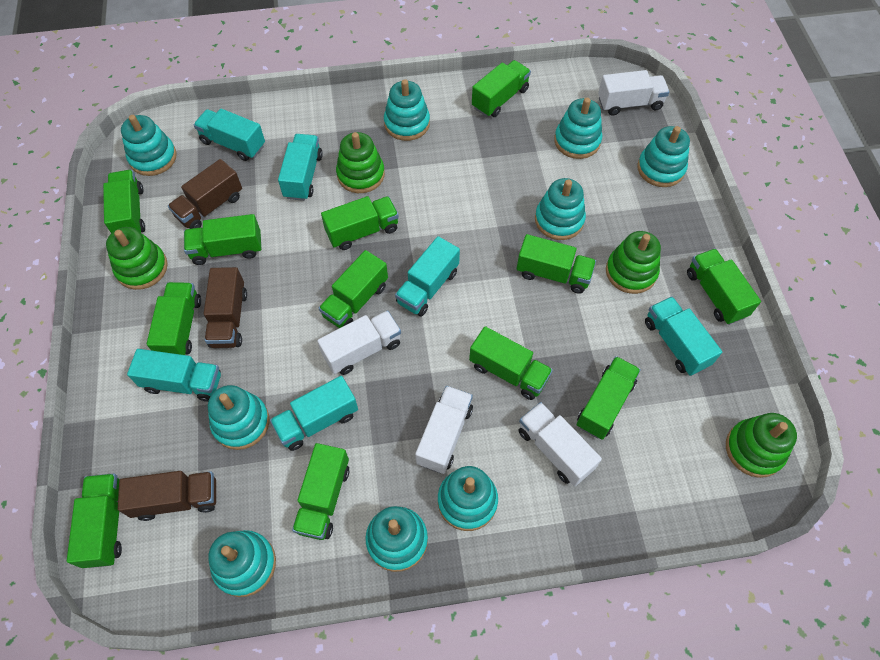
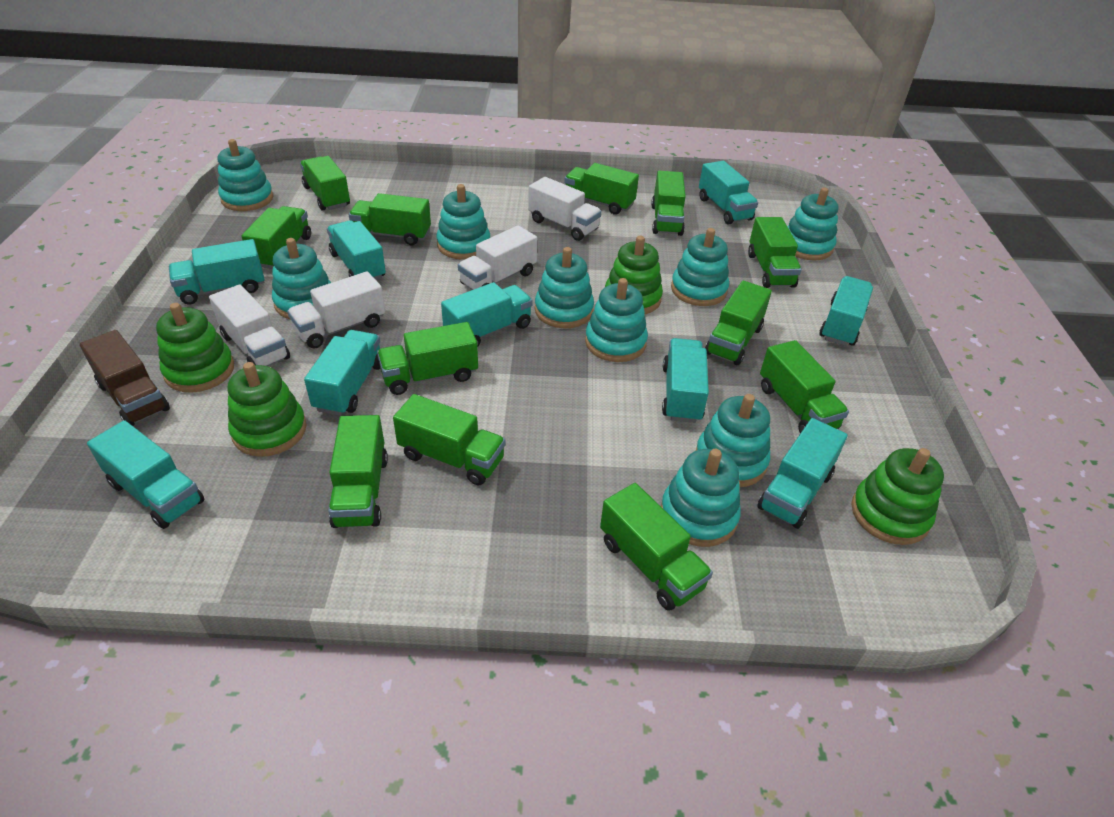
brown truck: [118,471,216,521] [168,159,242,229] [204,267,247,348] = 3 -> [80,330,170,426] = 1
turquoise truck: [127,349,221,402] [194,109,265,161] [270,376,358,451] [278,134,323,201] [395,236,460,316] [645,296,722,376] = 6 -> [87,420,204,529] [169,239,264,304] [304,330,381,416] [327,220,386,280] [441,282,533,347] [662,338,709,423] [699,161,758,225] [757,418,848,529] [819,276,873,346] = 9

